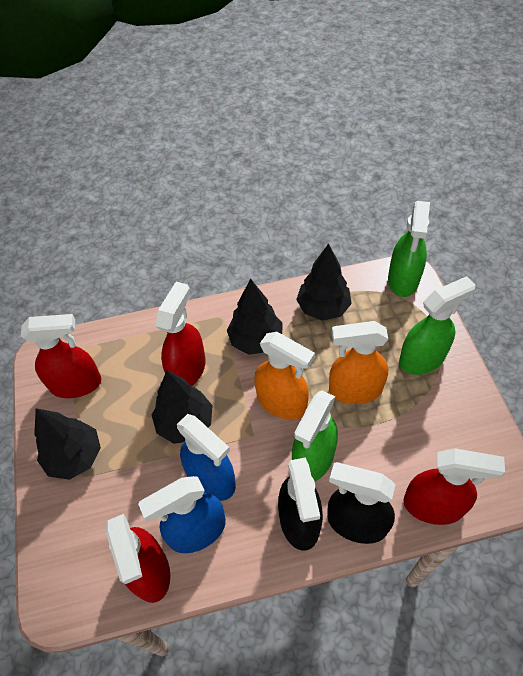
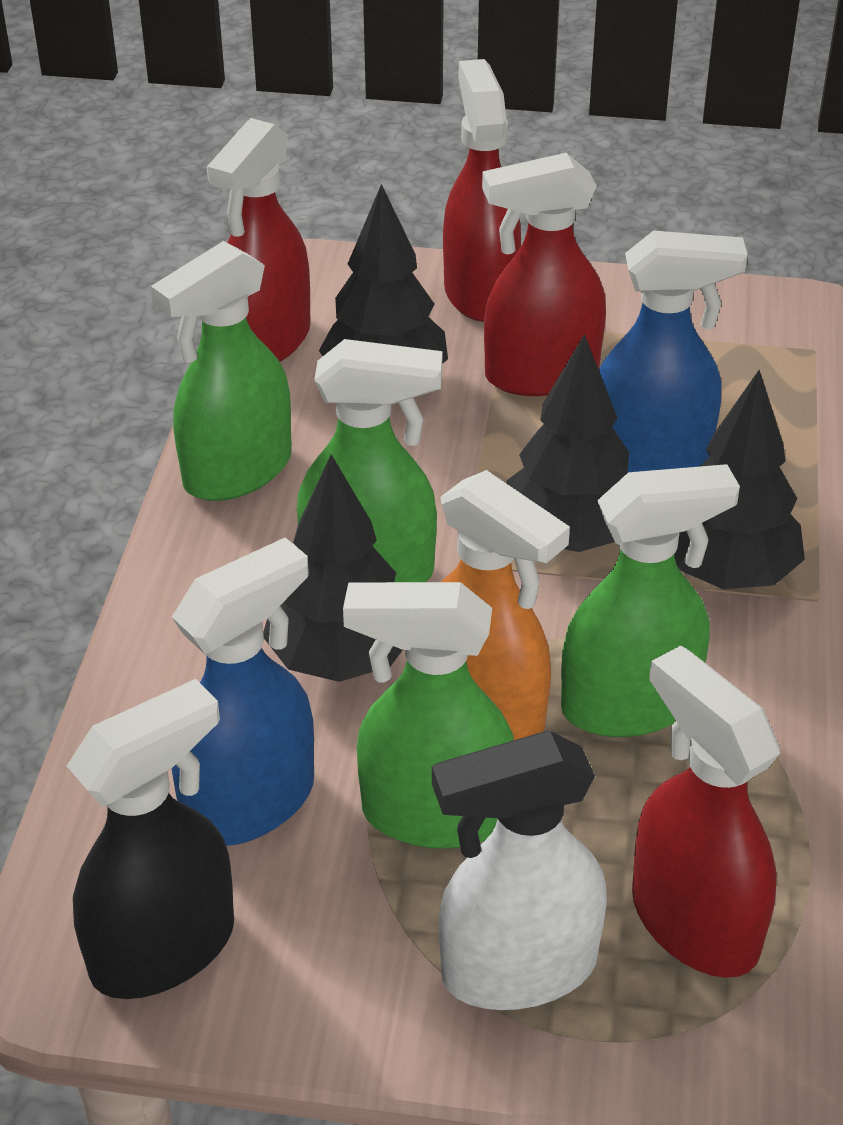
black spray bottle: [278,457,323,550] [327,462,395,544] = 2 -> [67,679,234,999] = 1
green spray bottle: [292,391,338,481] [388,201,430,297] [399,276,476,375] = 3 -> [151,241,292,501] [297,339,442,582] [343,582,514,849] [561,464,740,737] = 4
orange spray bottle: [254,332,315,420] [329,321,388,404] = 2 -> [440,470,570,740] = 1
white spray bottle: none = 0 -> [432,731,607,1010] = 1

